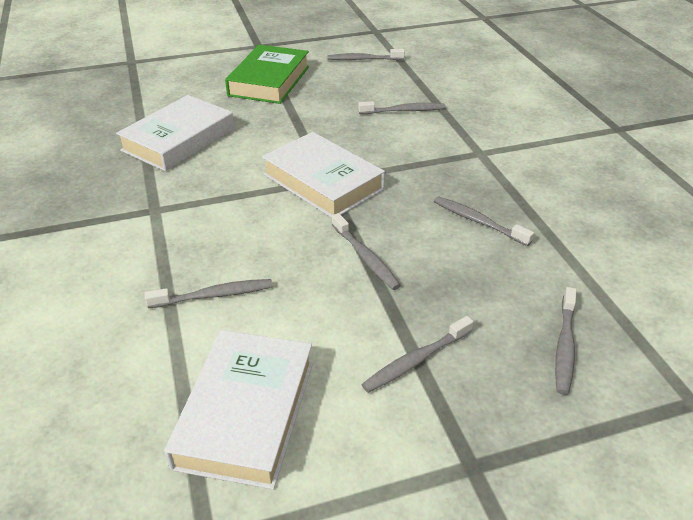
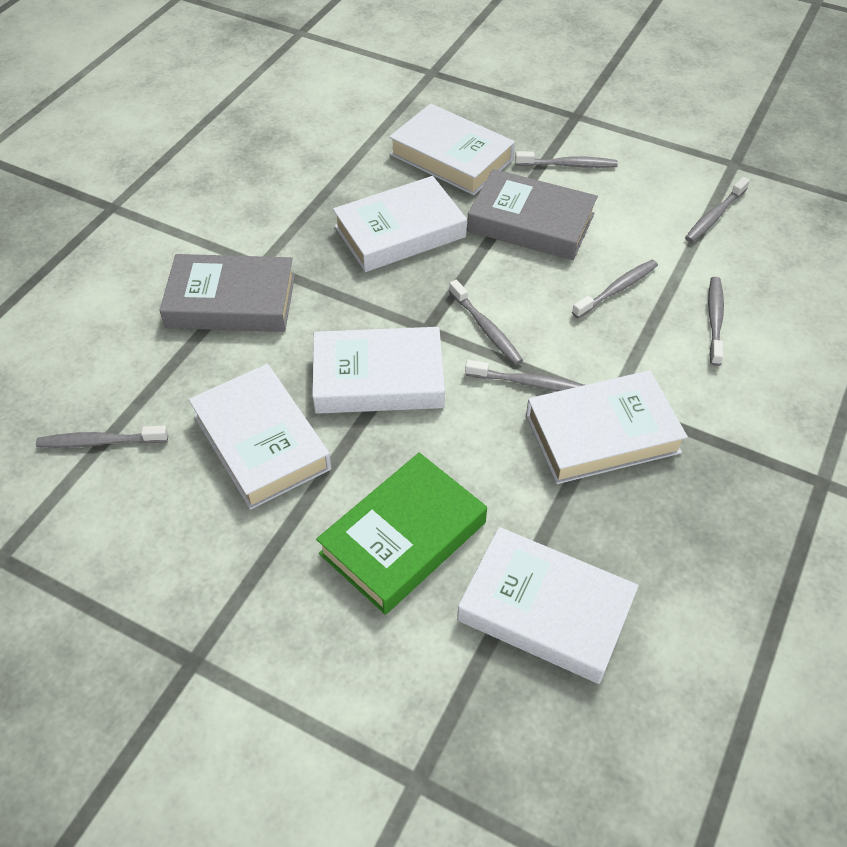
grey book: none = 0 -> [159,254,295,332] [467,169,598,260] = 2
white book: [116,95,234,171] [164,330,313,490] [262,132,385,218] = 3 -> [189,364,331,510] [312,327,445,414] [333,176,467,272] [389,103,515,195] [457,527,639,684] [526,370,688,484] = 6

